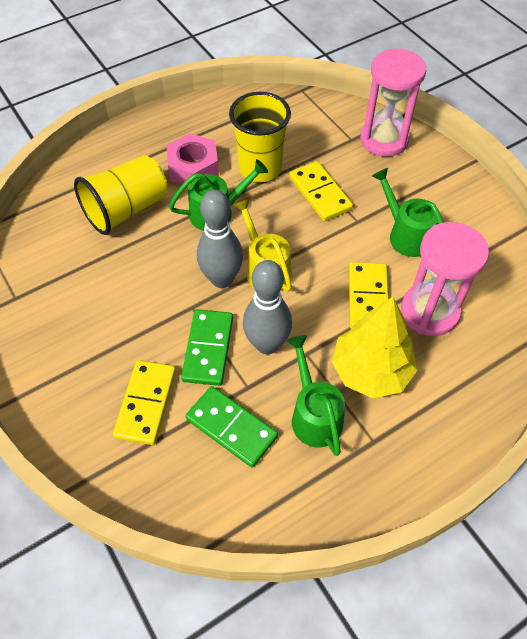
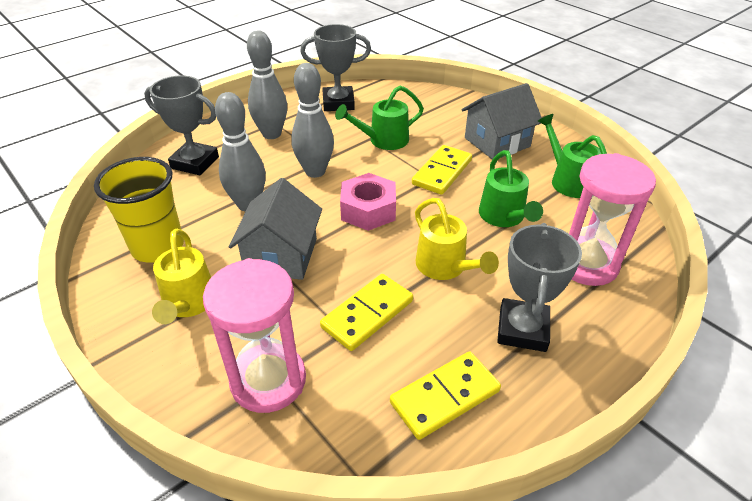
green domino: [181,309,233,386] [185,386,278,467] = 2 -> none = 0
grey bowling pin: [197,190,243,288] [243,260,292,354] = 2 -> [215,92,266,211] [247,30,287,139] [291,63,334,178] = 3
grey house: none = 0 -> [229,178,322,280] [462,83,542,159] = 2
grey trophy: none = 0 -> [144,76,219,175] [300,24,371,111] [497,223,582,352] = 3
yellow cup: [74,155,168,235] [229,92,291,182] = 2 -> [94,157,184,262] = 1
yellow tree: [332,297,417,398] = 1 -> none = 0
yellow watering can: [234,198,292,292] = 1 -> [152,229,211,324] [415,198,499,280] = 2

